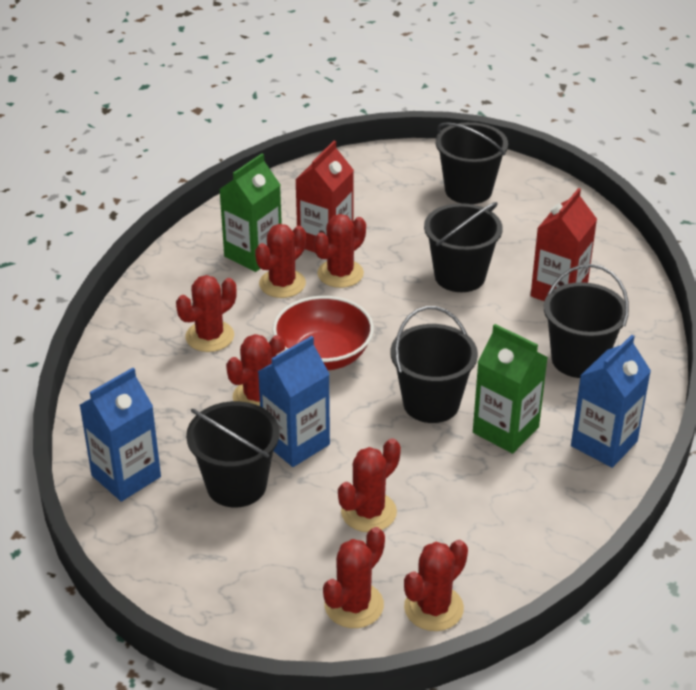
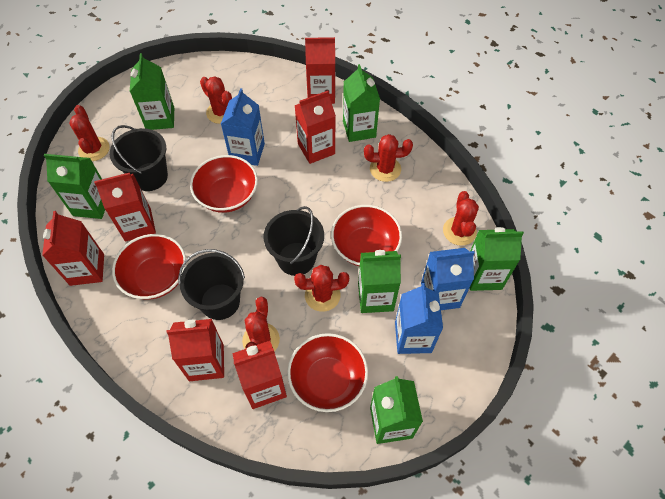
black bucket: [186,401,279,508] [391,306,478,423] [424,202,503,292] [436,122,508,204] [544,264,629,378] = 5 -> [110,125,168,191] [178,249,245,320] [264,206,324,276] = 3
green carton: [219,153,282,272] [473,324,548,453] = 2 -> [44,154,105,219] [130,53,174,130] [343,64,380,142] [358,250,401,313] [370,376,423,444] [470,227,524,291] = 6
red bowl: [273,296,374,370] = 1 -> [112,234,186,299] [190,155,258,213] [287,333,368,412] [331,205,402,266] = 4
red cactus: [176,275,237,352] [226,334,285,406] [255,224,306,298] [314,214,366,288] [323,527,385,628] [338,438,401,532] [404,540,468,631] = 7 -> [69,105,110,161] [200,76,232,124] [242,297,280,352] [294,265,349,312] [364,134,413,182] [443,191,479,246] = 6
red carton: [295,141,354,252] [531,188,597,301] = 2 -> [42,211,104,286] [94,173,156,242] [166,319,224,381] [232,341,287,409] [294,90,336,164] [305,37,335,104] = 6

